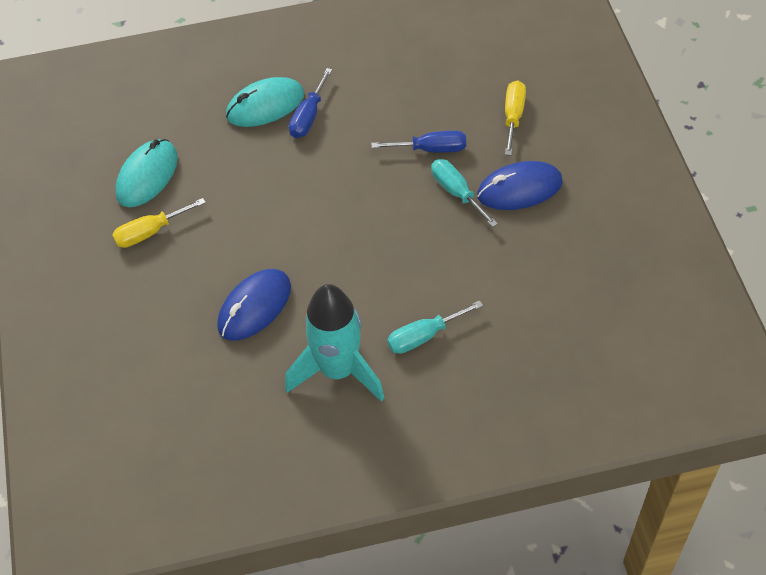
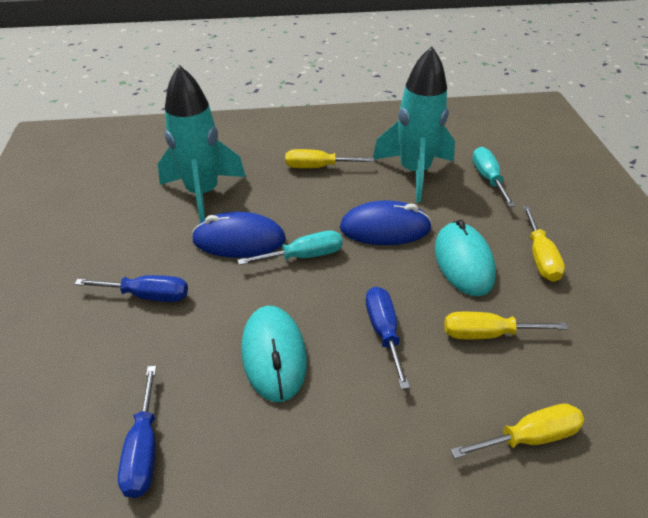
blue screwdriver: [289,68,332,138] [371,130,466,153] = 2 -> [75,275,188,302] [118,366,157,498] [366,286,410,389] = 3
turquoise rocket: [285,284,384,402] = 1 -> [158,65,246,223] [373,46,455,202] = 2
yellow screwdriver: [112,198,206,248] [505,80,526,155] = 2 -> [285,149,374,168] [444,312,568,339] [450,404,585,459] [523,206,565,282] = 4

